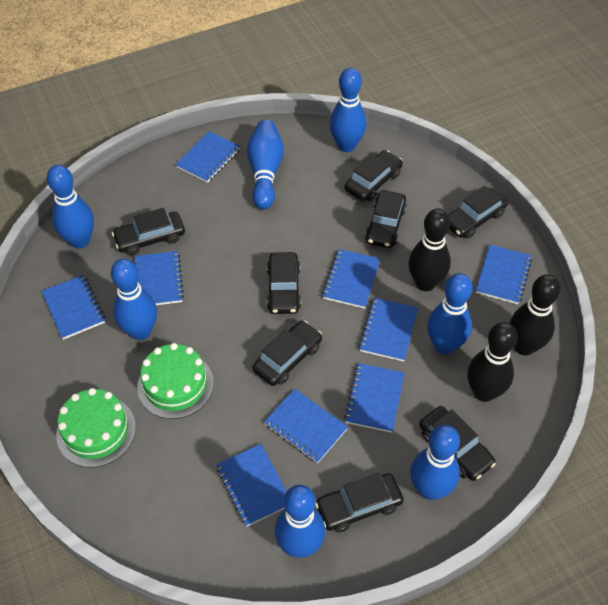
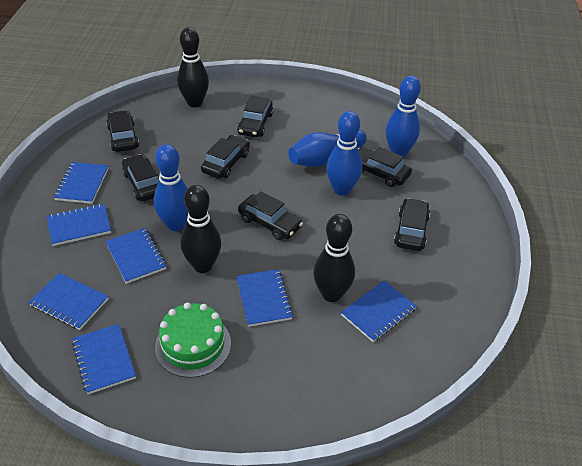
black car: [112,208,185,255] [252,321,322,386] [267,252,301,314] [315,473,404,532] [345,150,403,201] [365,190,407,248] [419,406,496,481] [448,186,508,238] = 8 -> [106,110,139,152] [122,154,159,201] [201,135,250,179] [237,95,273,137] [238,191,303,240] [358,147,412,187] [394,198,430,251] = 7
blue bowling pin: [47,165,94,248] [111,259,157,340] [247,120,284,209] [275,485,325,558] [330,68,366,152] [410,425,460,500] [427,273,473,354] = 7 -> [154,144,188,231] [288,130,367,167] [326,111,362,196] [386,75,421,157] = 4
blue notebook: [42,275,105,340] [135,251,184,305] [176,131,240,183] [216,444,287,527] [264,389,348,463] [322,249,380,309] [344,363,405,433] [359,298,418,362] [476,244,532,304] = 9 -> [29,273,109,330] [47,204,111,246] [54,162,109,204] [72,324,136,394] [105,228,166,284] [236,269,293,327] [341,281,417,342] = 7
green cake: [56,388,136,467] [137,343,214,419] = 2 -> [155,302,231,378] = 1

